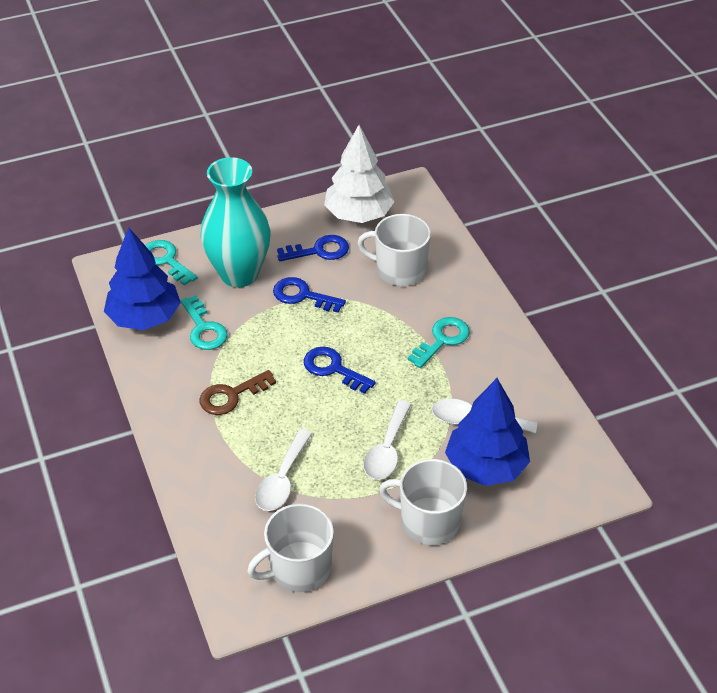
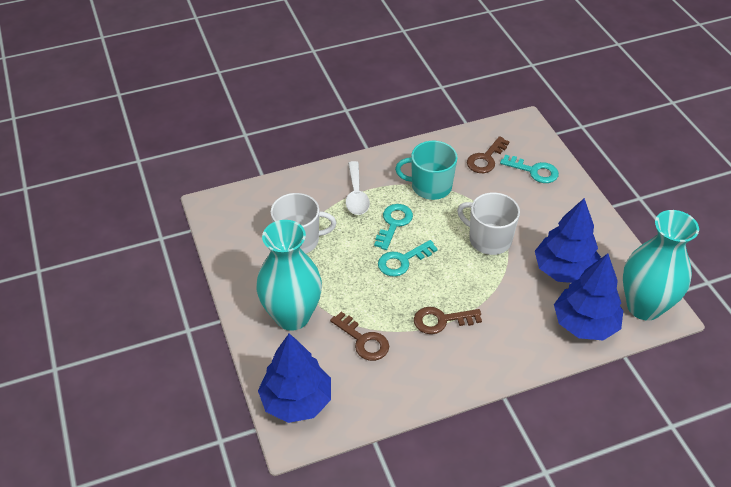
blue key: [273,277,346,313] [277,235,349,261] [304,347,376,394] = 3 -> none = 0
blue tree: [104,227,181,330] [445,378,530,486] = 2 -> [258,333,331,423] [535,198,601,283] [554,254,623,340] = 3
brown key: [200,370,276,415] = 1 -> [330,312,389,361] [414,307,482,334] [467,136,510,173] = 3
turquoise mug: none = 0 -> [395,141,458,200] = 1
turquoise vase: [200,157,271,287] = 1 -> [256,220,322,331] [623,210,699,320] = 2
white mug: [247,504,334,592] [357,214,431,286] [379,459,467,545] = 3 -> [271,193,336,254] [457,193,520,255] = 2
white spoon: [255,429,312,511] [363,400,411,480] [432,399,537,433] = 3 -> [346,161,370,215] = 1
white tree: [324,125,395,223] = 1 -> none = 0

